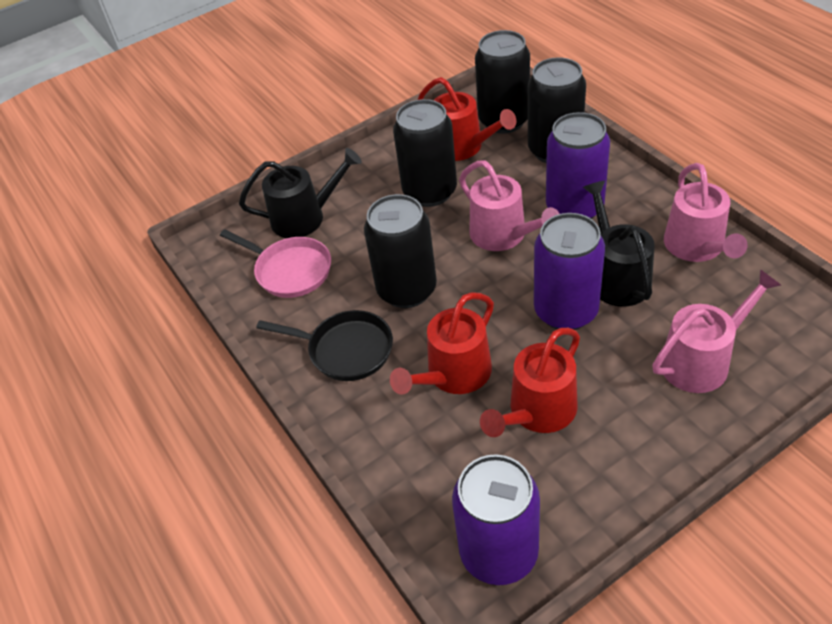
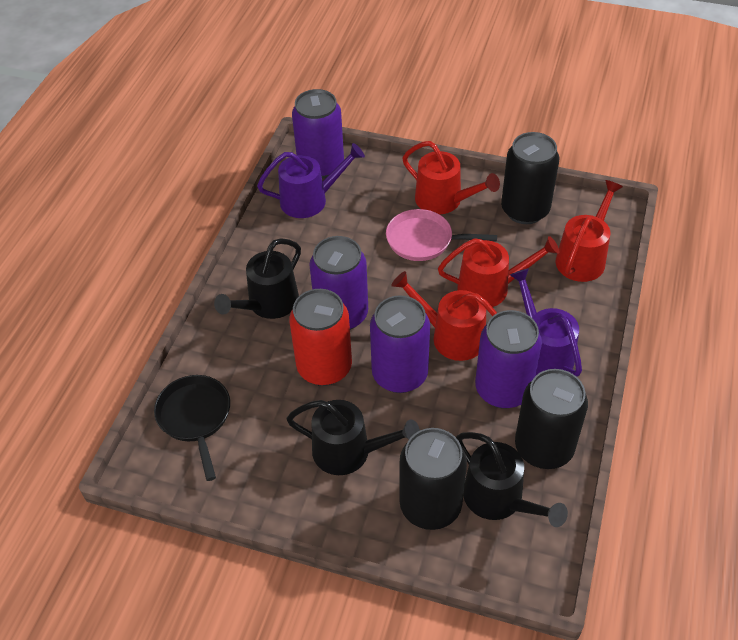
black can: [364,194,437,308] [393,99,457,207] [475,30,530,134] [528,57,586,163] = 4 -> [400,428,467,530] [501,132,559,224] [515,369,588,469] = 3
black watering can: [239,148,362,238] [583,180,655,307] = 2 -> [214,238,301,319] [286,400,420,475] [456,432,568,527] = 3
pink watering can: [459,160,560,251] [652,269,781,393] [664,163,747,262] = 3 -> none = 0
purple can: [452,454,540,585] [534,213,605,330] [546,112,610,219] = 3 -> [292,89,344,179] [309,236,368,330] [370,295,430,393] [475,310,542,409] = 4
purple watering can: none = 0 -> [257,143,365,218] [510,268,582,377] = 2
red can: none = 0 -> [289,289,352,386] = 1
red watering can: [390,292,494,395] [418,77,516,161] [480,328,580,437] = 3 -> [391,271,497,361] [402,141,500,214] [438,236,560,307] [555,180,623,282] = 4

